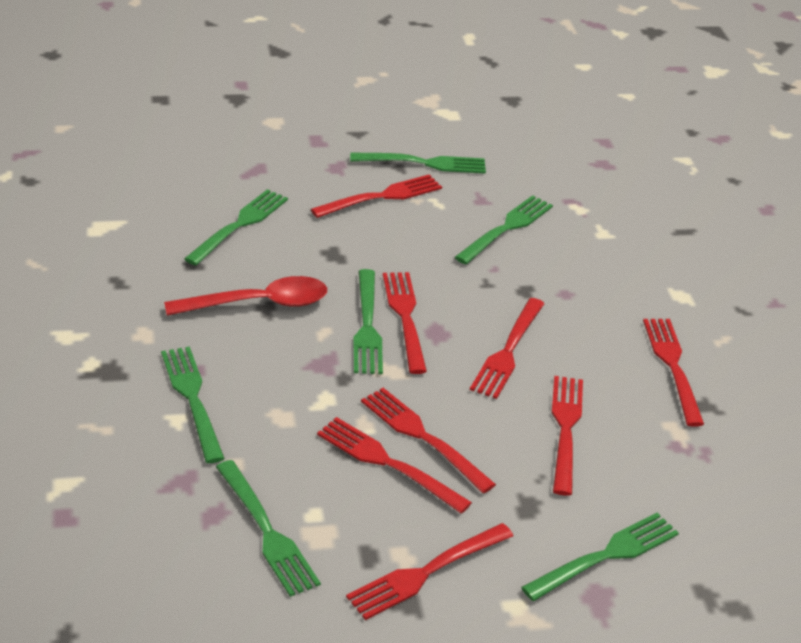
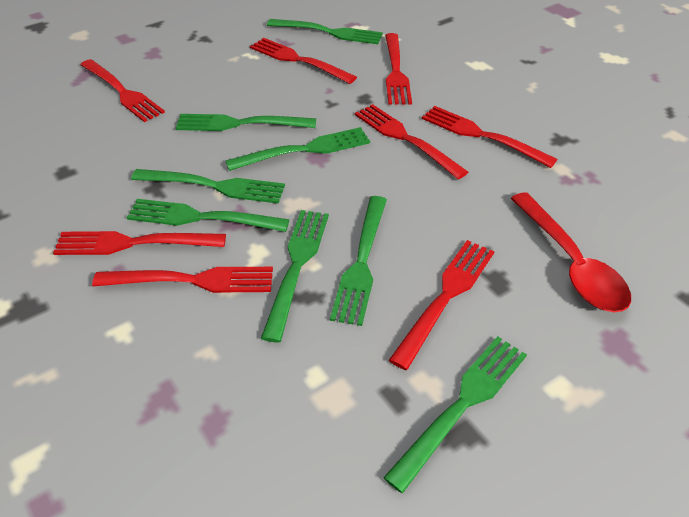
green fork: [161,346,225,463] [184,189,288,265] [216,460,321,597] [350,152,486,174] [353,269,383,374] [455,195,553,264] [521,512,679,601] = 7 -> [127,199,289,232] [131,169,285,204] [176,114,316,131] [226,127,370,171] [261,210,329,343] [267,19,383,44] [330,196,387,326] [383,336,527,493] = 8

